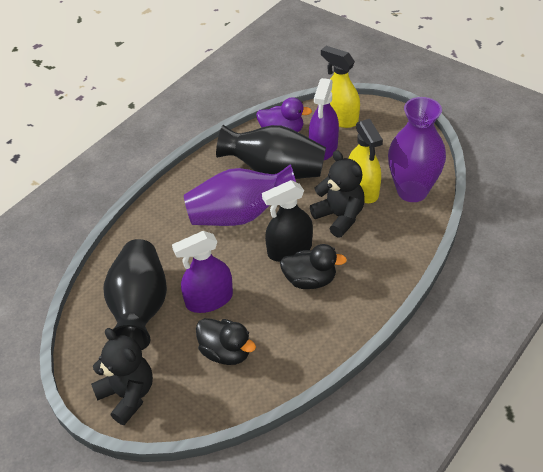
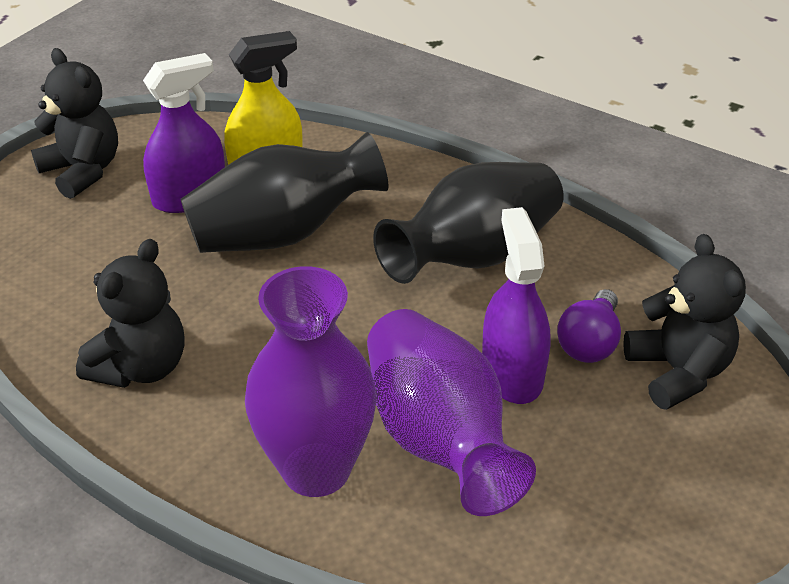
black duck: [196,318,256,365] [280,244,347,289] = 2 -> none = 0
black spray bottle: [262,180,313,262] = 1 -> none = 0
black teddy bear: [91,328,153,425] [310,150,365,238] = 2 -> [31,48,118,199] [76,239,184,388] [623,234,746,410] = 3
purple duck: [256,97,312,132] = 1 -> none = 0
purple light bulb: none = 0 -> [557,289,621,363] = 1
yellow spray bottle: [321,46,360,128] [348,119,383,203] = 2 -> [224,31,303,165] = 1

